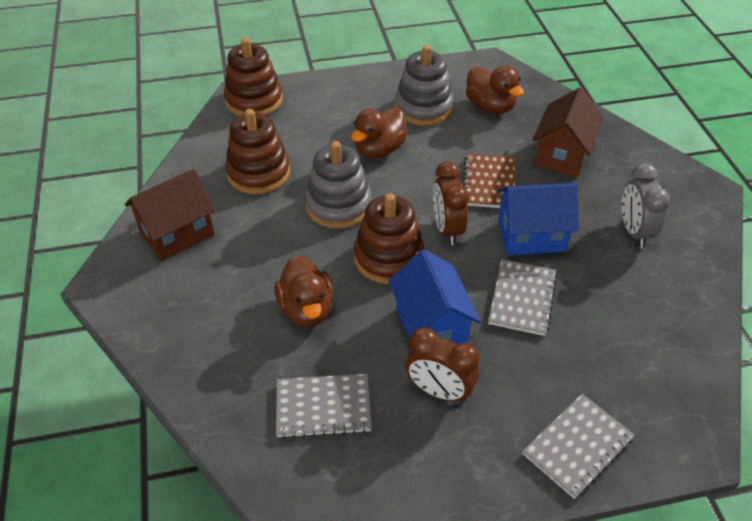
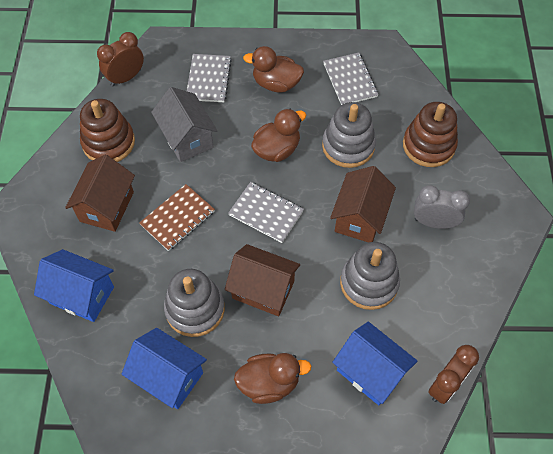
blue house: [389,250,481,344] [497,183,579,255] = 2 -> [34,249,114,322] [122,328,207,409] [332,322,417,405] = 3
brown house: [125,169,216,261] [533,87,603,177] = 2 -> [65,155,135,232] [225,244,300,316] [330,166,396,243] = 3
brown stacking toy: [224,38,283,116] [225,109,290,194] [354,193,425,284] = 3 -> [80,99,135,162] [403,102,458,167] = 2
grey house: none = 0 -> [151,87,217,162] = 1
grey stacking toy: [305,141,372,229] [395,45,454,126] = 2 -> [164,269,225,337] [322,102,376,168] [340,242,400,310] = 3

